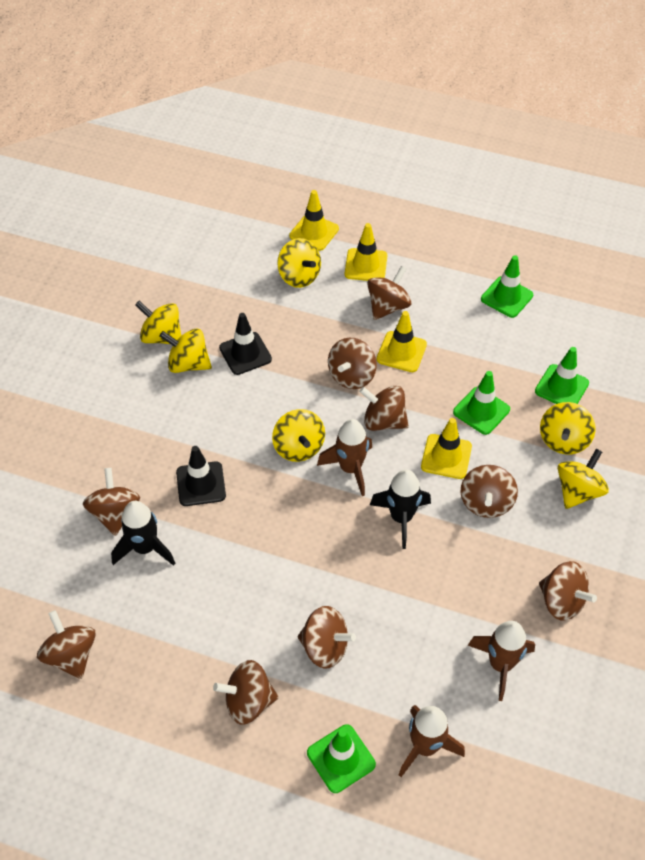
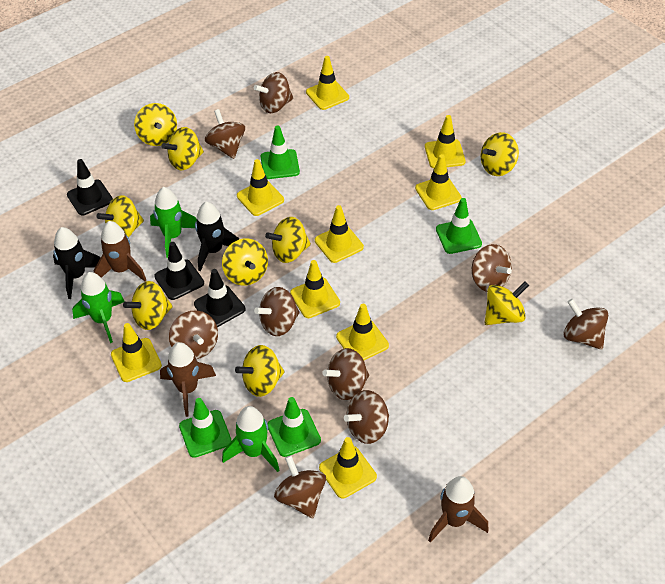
black traffic cone: [176,446,226,506] [219,313,272,375] = 2 -> [67,159,113,215] [154,242,204,300] [194,269,245,327] = 3
green rocket: none = 0 -> [72,272,125,343] [150,187,197,258] [222,406,279,472] = 3
yellow spinning top: [135,301,181,344] [159,328,212,373] [272,409,325,462] [277,238,321,288] [540,402,596,454] [558,449,609,509] = 6 -> [96,195,144,237] [123,281,173,330] [134,103,177,146] [162,127,204,170] [222,239,268,286] [235,345,285,397] [265,217,311,263] [481,132,519,176] [485,281,529,325] = 9
yellow traffic cone: [289,190,339,251] [345,223,387,281] [377,311,427,372] [421,418,472,479] = 4 -> [111,323,162,382] [237,159,284,216] [290,260,340,318] [306,56,349,110] [315,205,364,263] [319,437,377,499] [336,304,389,360] [415,154,462,210] [425,115,466,168] = 9

